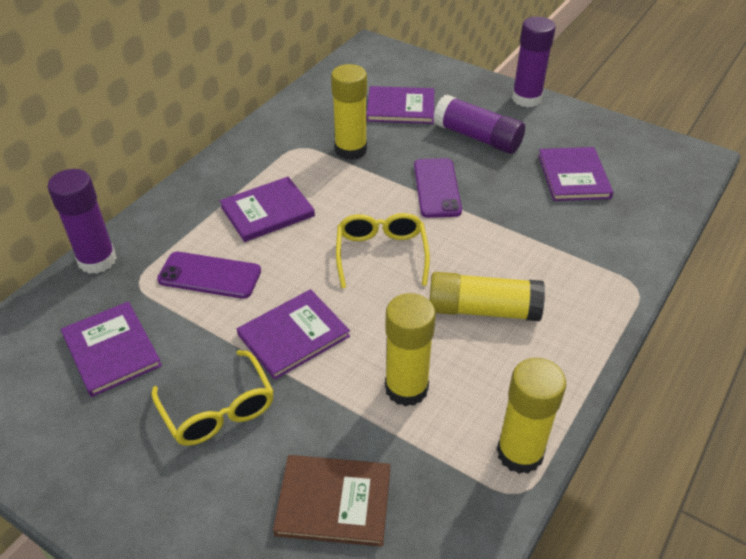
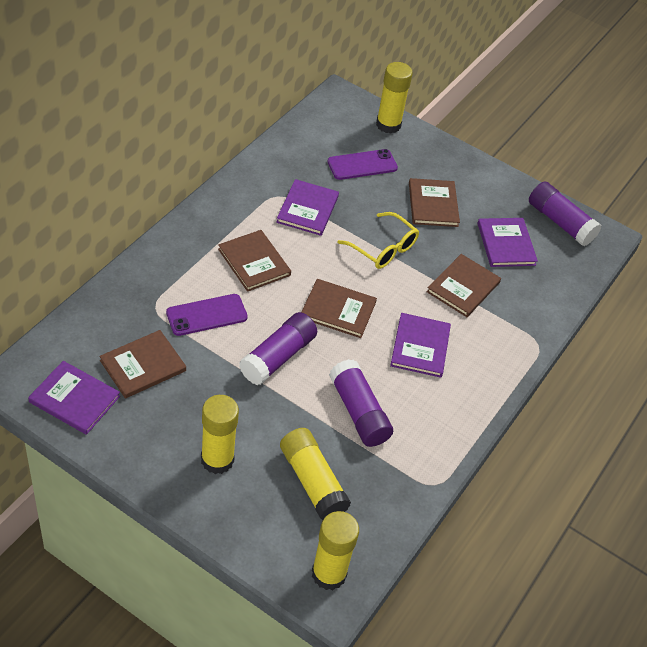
brown book: [273,455,390,547] = 1 -> [99,330,186,399] [218,230,291,292] [301,279,377,338] [409,178,460,227] [426,254,501,317] = 5
purple book: [61,301,162,397] [220,177,315,242] [237,289,350,380] [366,86,434,124] [538,147,613,201] = 5 -> [28,361,120,435] [276,179,339,236] [390,313,451,378] [478,218,538,267] = 4
yellow glasses: [152,350,274,446] [336,213,430,288] = 2 -> [337,212,419,269] = 1

